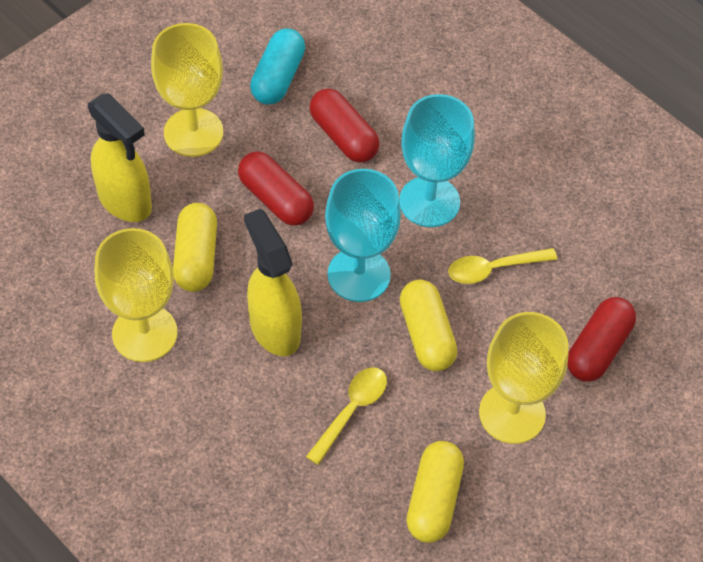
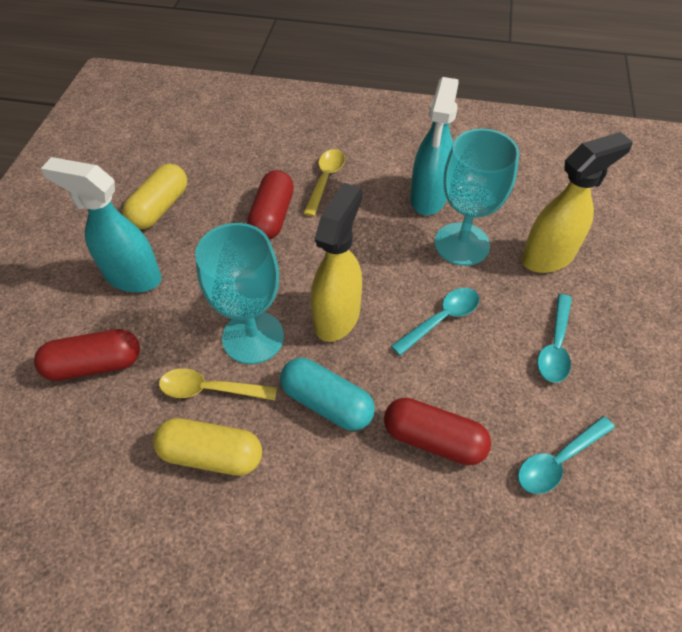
turquoise spoon: none = 0 -> [391,288,479,356] [518,416,615,494] [537,294,572,383] = 3
turquoise spray bottle: none = 0 -> [40,157,162,293] [410,77,459,215] = 2
yellow capsule: [173,203,217,292] [400,280,457,371] [407,441,464,543] = 3 -> [122,164,187,229] [153,418,262,476] = 2
yellow goblet: [95,228,178,362] [151,23,224,157] [479,312,569,444] = 3 -> none = 0

